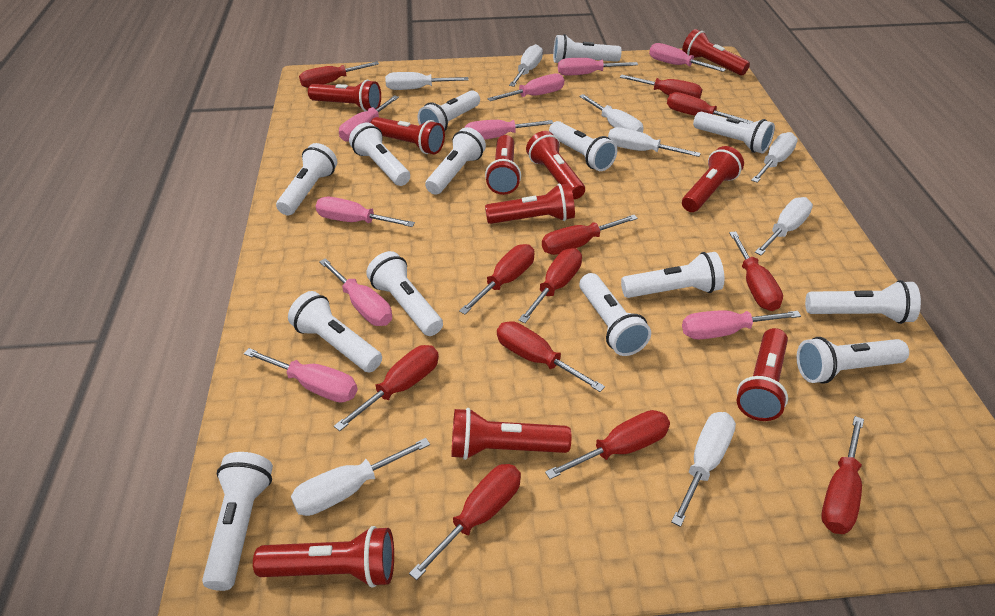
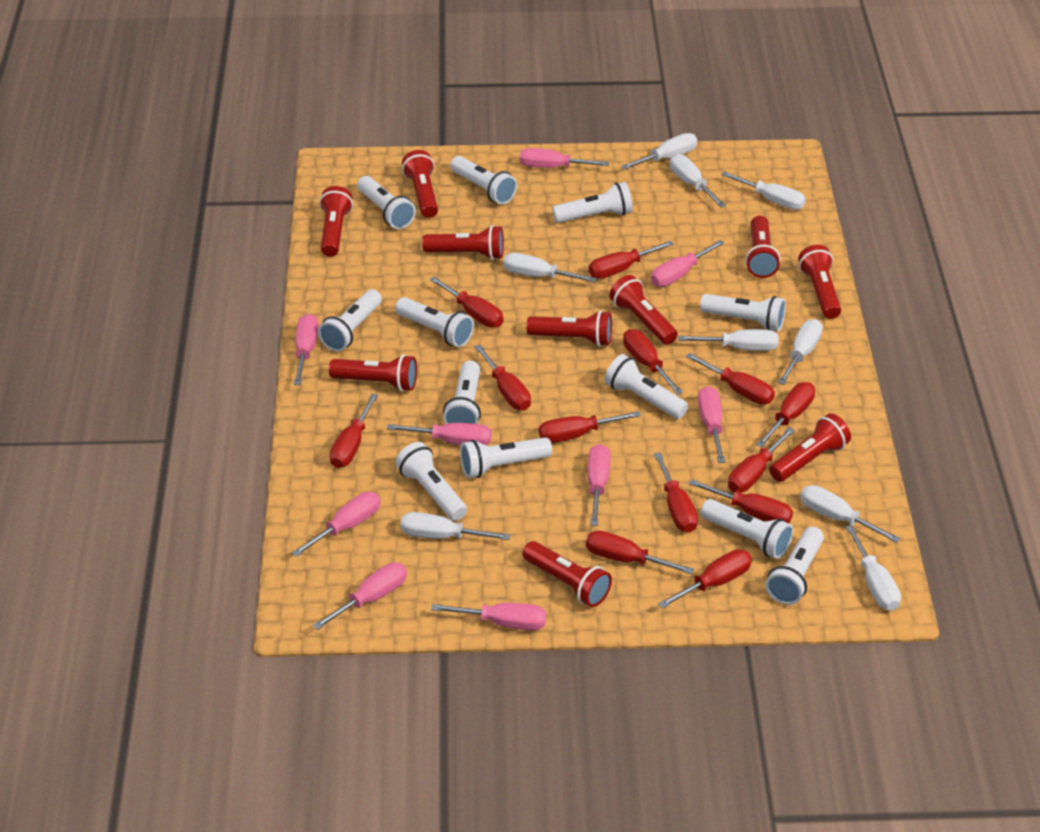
red screwdriver: [299,61,379,88] [334,345,439,431] [409,464,521,580] [459,244,534,314] [497,321,605,392] [518,248,582,323] [542,215,638,255] [545,410,670,479] [620,74,702,99] [667,92,753,124] [729,231,783,311] [821,416,864,534] = 12 -> [330,394,378,468] [429,276,503,328] [474,345,531,410] [539,411,641,443] [586,531,694,574] [589,241,674,279] [623,329,683,395] [654,452,698,533] [658,549,752,609] [686,353,775,405] [689,479,793,523] [728,427,795,492] [756,382,815,447] = 13
white flashlight: [202,452,273,591] [276,143,337,215] [288,291,382,372] [349,123,410,186] [366,251,443,336] [418,90,480,131] [425,127,486,195] [549,121,617,171] [553,34,622,63] [579,273,651,356] [621,252,724,298] [693,112,775,154] [797,337,909,384] [805,280,921,324] = 14 -> [318,289,382,352] [357,176,416,229] [395,297,474,347] [395,442,467,521] [443,361,481,424] [450,156,517,205] [460,437,552,478] [552,182,633,223] [605,354,688,419] [700,294,786,331] [701,499,793,559] [765,526,824,605] = 12
white screwdriver: [291,438,430,516] [385,72,469,90] [509,44,543,87] [579,94,644,133] [608,127,701,157] [671,412,736,527] [751,132,798,183] [755,197,813,255] = 8 -> [400,512,510,540] [503,253,597,283] [621,133,697,170] [670,154,726,208] [678,329,779,351] [721,171,806,210] [778,319,823,385] [800,485,900,543] [846,525,901,611] = 9

